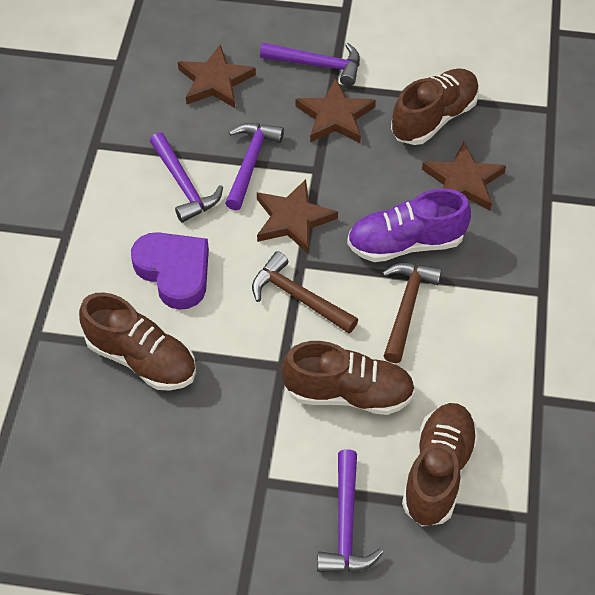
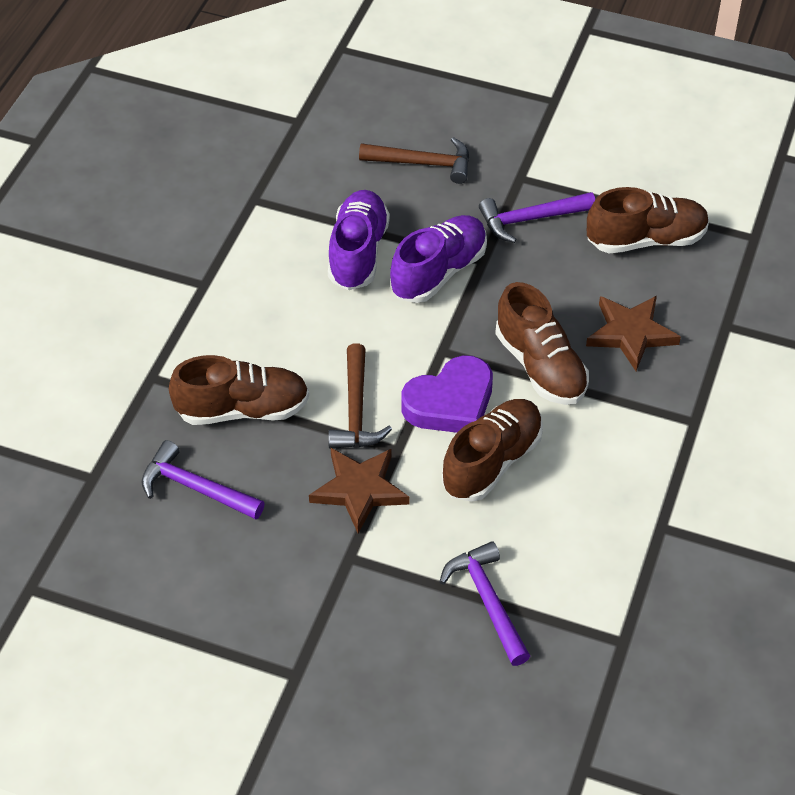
brown star: [178,45,256,108] [257,179,338,253] [295,78,376,143] [422,141,506,211] = 4 -> [309,448,409,533] [586,296,681,371] = 2
purple hammer: [150,132,223,223] [225,123,284,210] [260,43,360,86] [317,449,383,572] = 4 -> [141,440,265,520] [440,541,530,666] [479,192,595,243] = 3
purple shoe: [347,188,471,262] = 1 -> [328,190,390,290] [390,215,487,303] = 2

